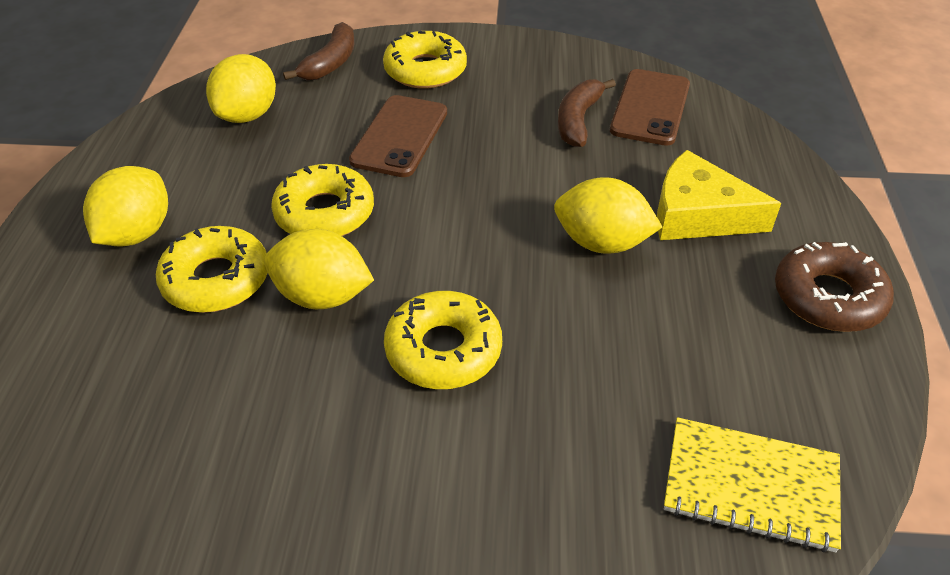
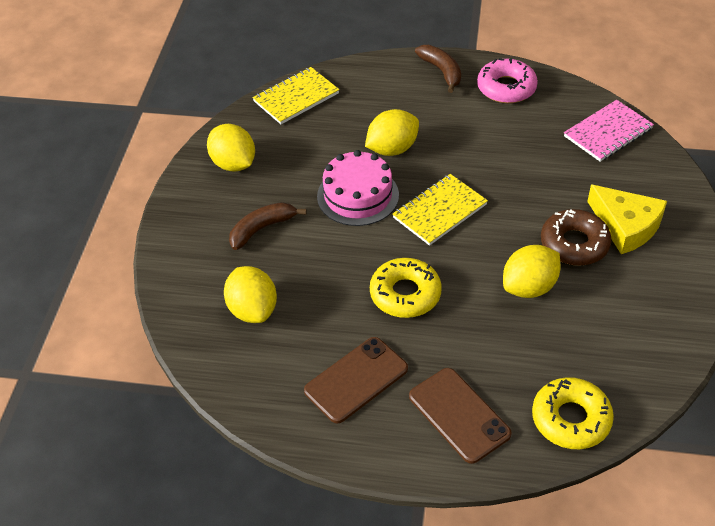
pink cake: none = 0 -> [317,150,399,226] = 1
pink donut: none = 0 -> [477,58,538,103] = 1
pink notebook: none = 0 -> [564,100,654,162] = 1
yellow donut: [156,226,268,313] [271,164,374,236] [383,31,467,89] [384,291,502,389] = 4 -> [370,258,442,318] [532,377,614,449] = 2
yellow notebook: [664,417,841,553] = 1 -> [252,67,339,124] [392,174,488,246] = 2

